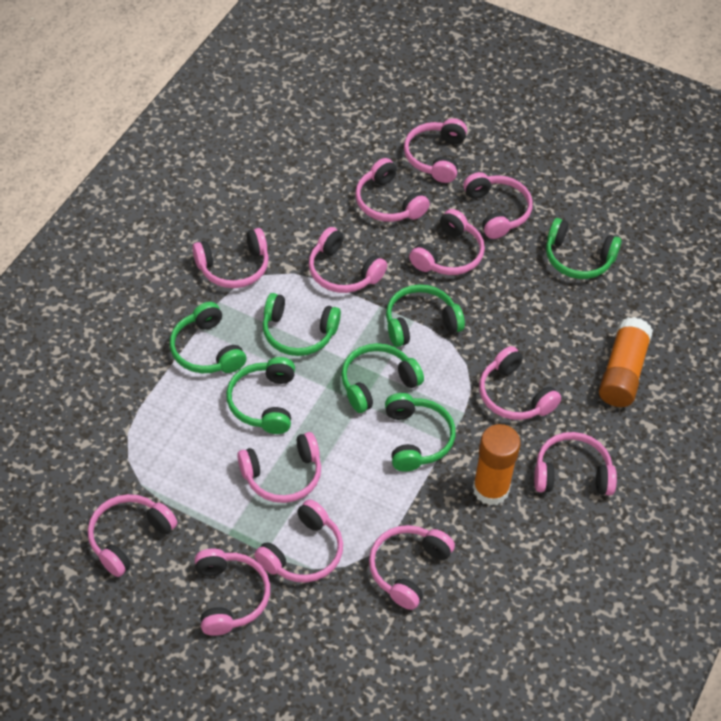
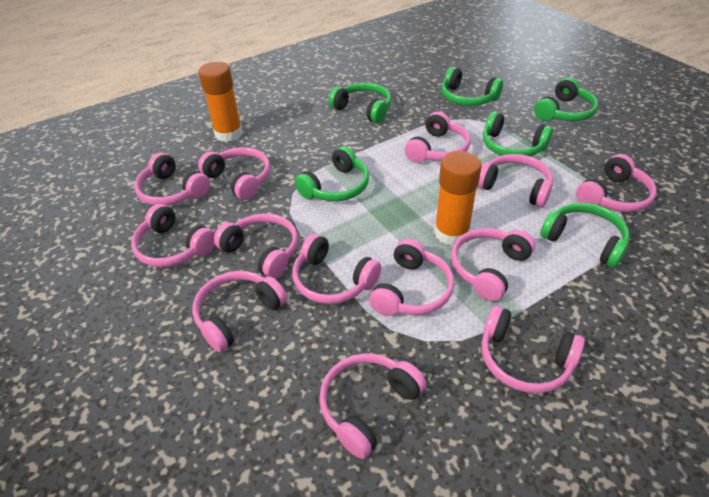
green headphones: [170,302,246,373] [226,357,295,434] [263,293,341,356] [341,343,424,413] [385,393,455,472] [386,284,465,347] [546,218,622,279] = 7 -> [295,146,369,201] [329,83,391,123] [441,67,503,106] [483,112,553,157] [534,78,598,121] [540,203,630,268] = 6

